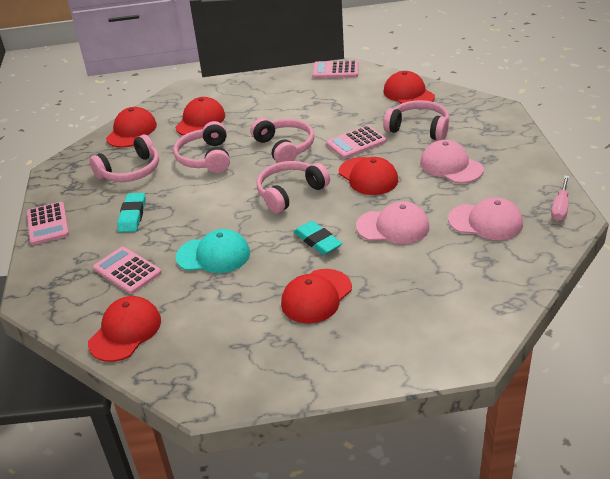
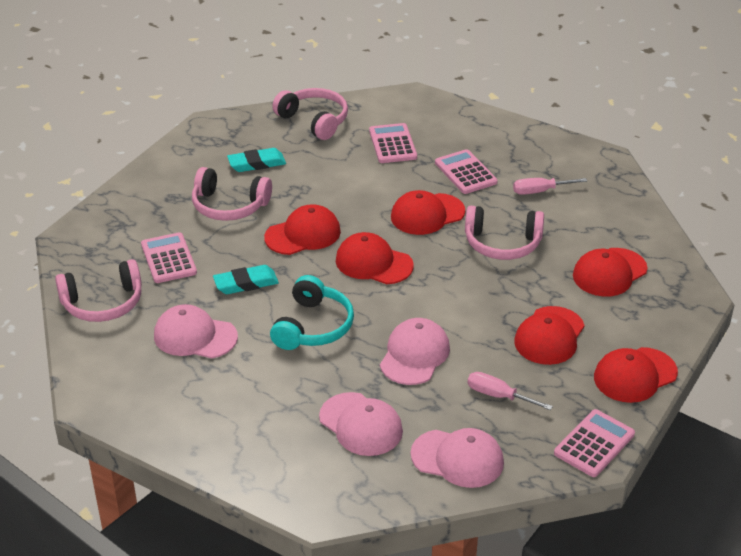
pink cap: [356,201,429,244] [420,140,484,183] [448,197,523,240] = 3 -> [154,304,238,358] [319,392,403,456] [380,318,450,385] [411,428,504,488] = 4
pink headphones: [89,135,159,182] [173,121,230,173] [251,118,314,163] [257,161,330,213] [383,100,450,141] = 5 -> [55,259,142,322] [192,167,272,221] [272,88,348,140] [465,206,544,260] = 4
pink screwdriver: [551,176,569,221] = 1 -> [467,372,553,410] [513,178,587,195] = 2
turquoise cap: [176,229,250,273] = 1 -> none = 0
turquoise headphones: none = 0 -> [270,275,354,350] = 1

